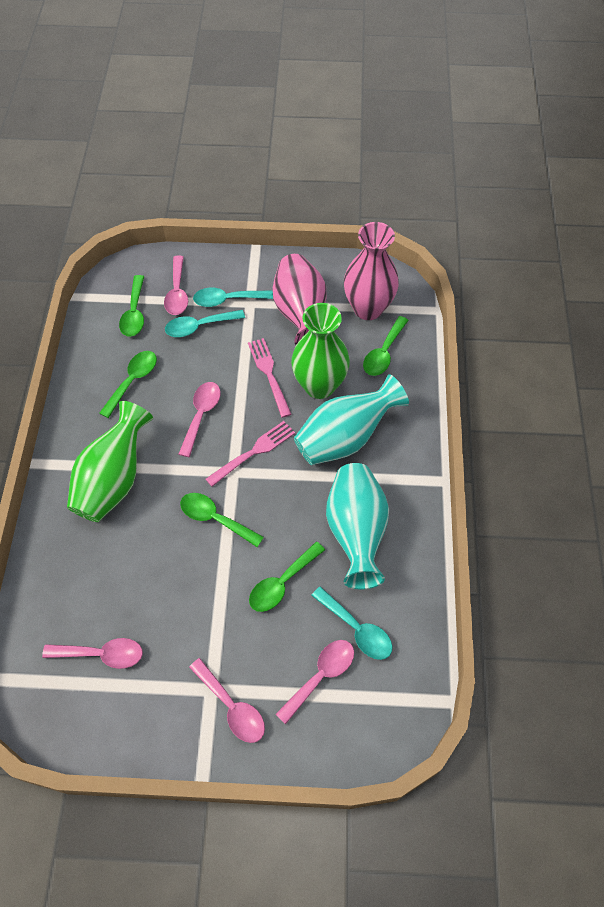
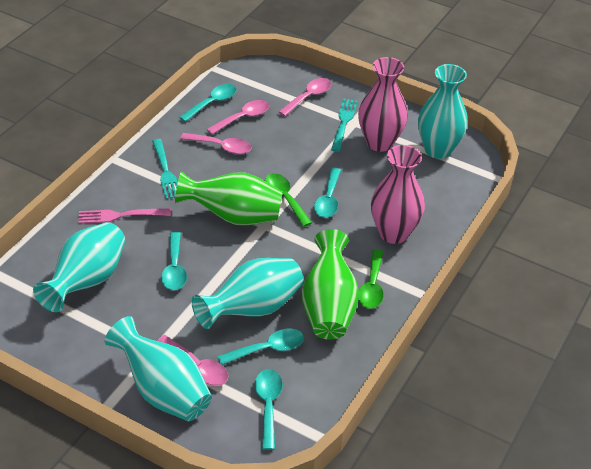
green spoon: [99,351,157,418] [119,275,144,337] [180,493,264,547] [249,542,325,612] [363,316,409,376] = 5 -> [265,173,312,227] [358,249,384,309] = 2
pink fork: [206,421,295,487] [248,338,291,418] = 2 -> [78,209,171,224] = 1
pink spoon: [42,638,143,669] [164,255,188,315] [179,382,221,457] [189,658,265,743] [275,640,354,725] = 5 -> [157,335,228,386] [180,133,252,154] [207,100,269,135] [279,78,331,116] = 4
turquoise fork: none = 0 -> [152,139,178,199] [331,98,358,152] = 2
turquoise spoon: [165,310,245,337] [193,288,273,307] [311,586,393,660] = 3 -> [161,232,187,290] [179,84,237,122] [218,329,304,365] [255,369,283,450] [314,168,341,218] = 5
turquoise vase: [294,374,409,465] [326,463,389,590] = 2 -> [33,222,125,312] [105,316,212,421] [192,258,303,329] [418,64,468,159] = 4

